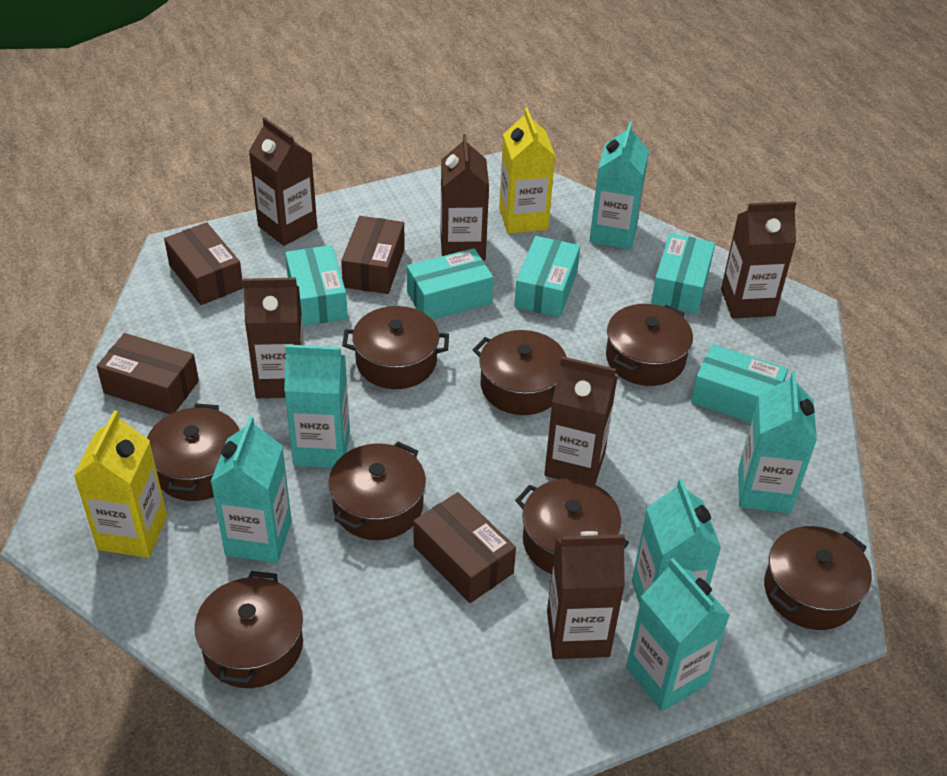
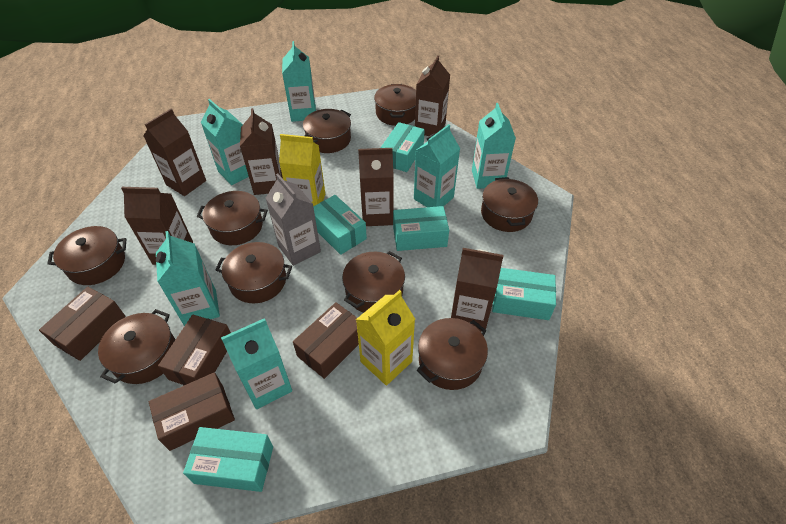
brown pot: [147,404,240,501] [195,571,303,688] [329,442,426,540] [342,306,449,389] [473,330,566,415] [515,479,629,574] [606,304,693,386] [764,526,872,630] = 8 -> [47,226,126,285] [98,309,175,384] [197,191,268,245] [215,242,292,303] [303,109,351,153] [342,251,405,313] [374,84,416,126] [417,318,488,390] [481,177,538,232] = 9
grey carton: none = 0 -> [266,174,321,266] = 1

